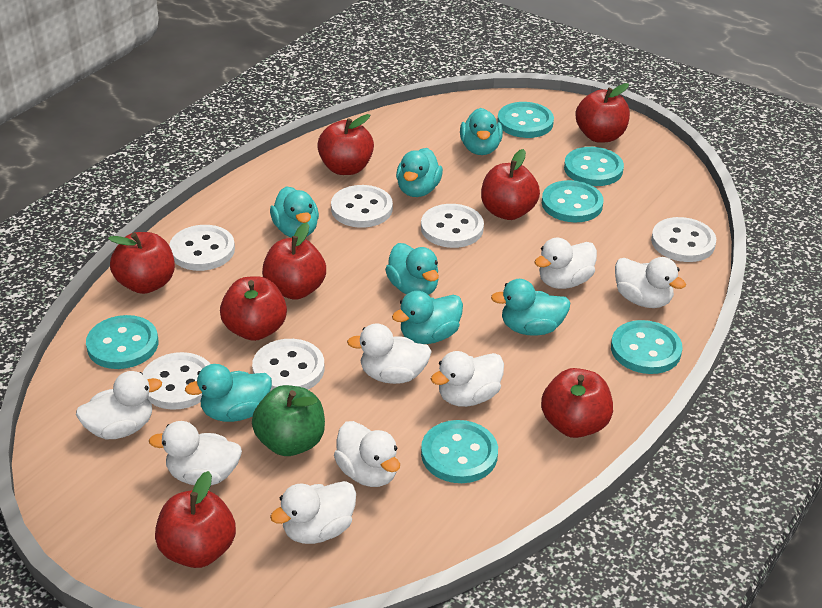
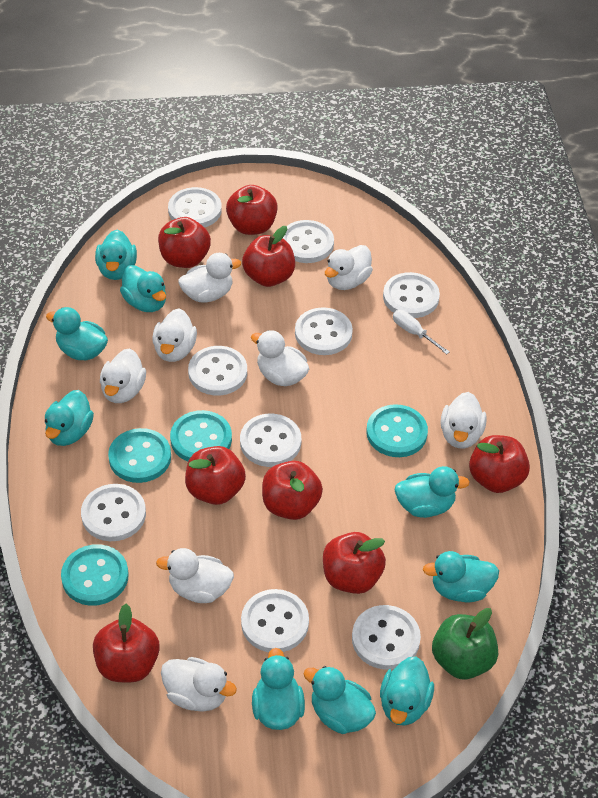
turquoise button: [86,315,158,369] [421,420,498,483] [497,102,554,138] [542,180,604,222] [564,147,624,186] [611,320,682,374] = 6 -> [61,544,128,606] [108,428,171,483] [170,410,232,461] [366,404,428,457] = 4
turquoise duck: [185,364,272,422] [270,186,319,238] [385,243,439,295] [392,291,463,344] [396,148,443,197] [460,108,503,155] [491,279,570,336] = 7 -> [45,390,94,446] [46,307,108,360] [95,230,137,280] [120,265,166,312] [252,648,305,730] [304,666,376,734] [380,657,434,726] [394,466,470,518] [423,551,499,602] = 9
white button: [142,352,210,410] [169,225,235,271] [252,339,324,391] [331,185,393,228] [421,204,484,248] [651,217,716,262] = 6 -> [81,484,146,541] [168,187,222,228] [188,346,247,395] [240,414,301,467] [241,589,309,652] [283,220,334,263] [295,307,353,355] [352,605,421,670] [383,272,440,318] = 9
white screwdriver: none = 0 -> [393,310,450,354] = 1

